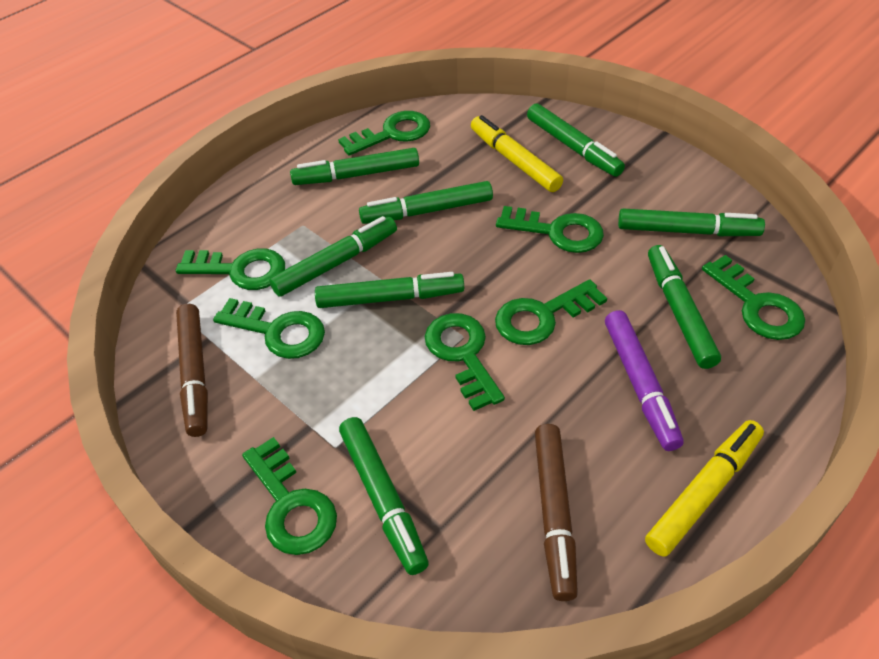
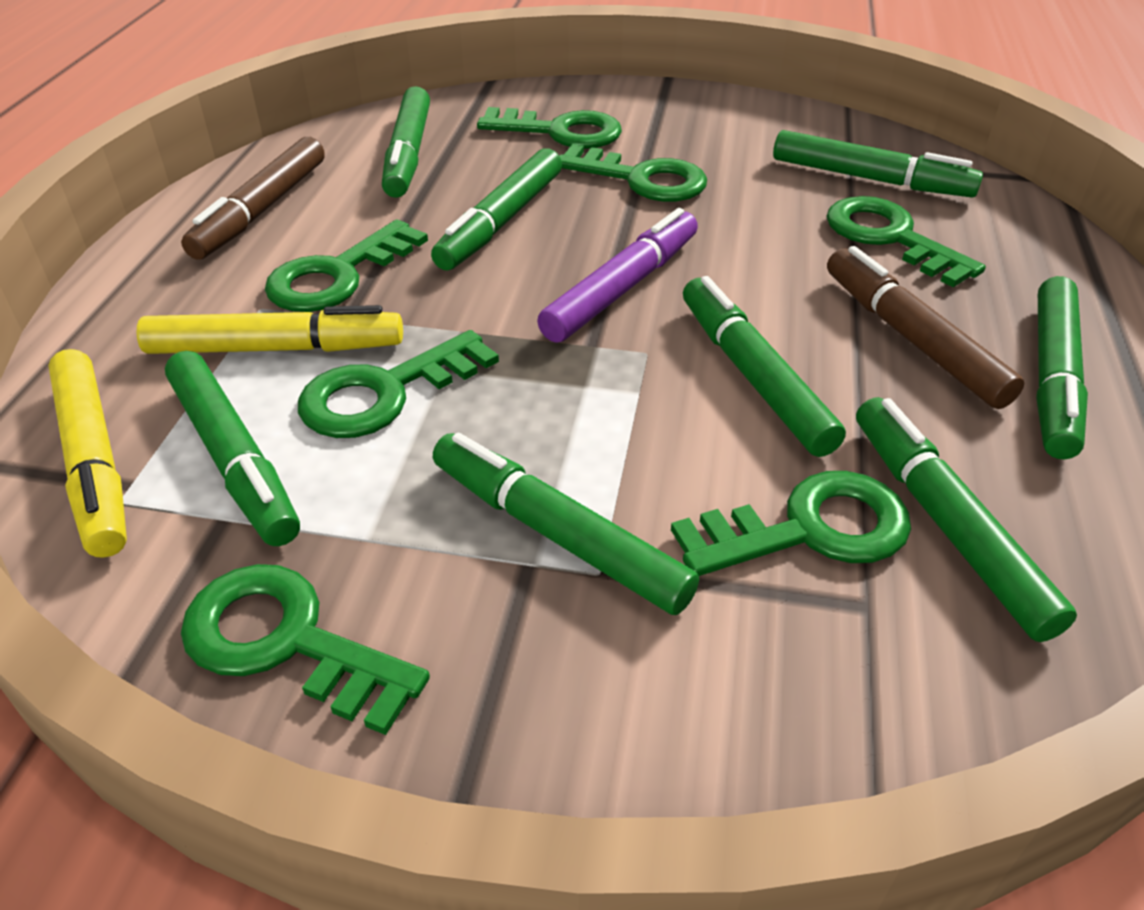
green key: [176,249,285,290] [213,298,325,359] [242,437,337,555] [338,111,430,156] [425,313,505,411] [495,279,607,345] [496,206,604,253] [702,255,805,340] = 8 -> [181,564,430,735] [265,219,428,312] [298,330,499,438] [477,107,622,149] [559,144,707,202] [671,471,911,576] [826,196,986,287] = 7

